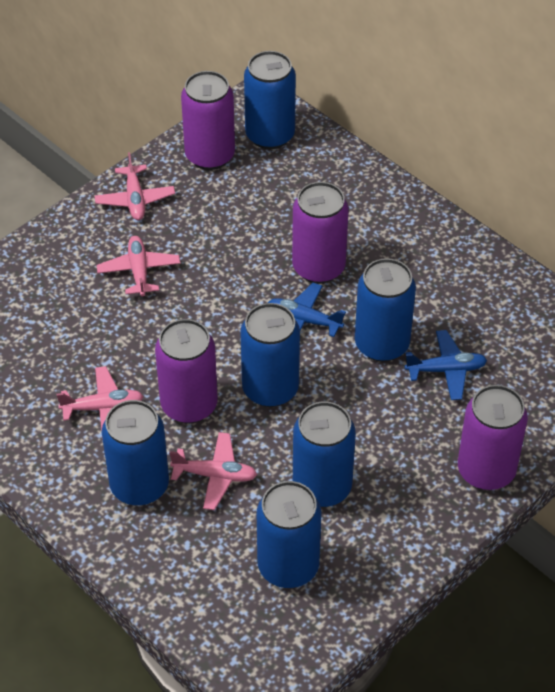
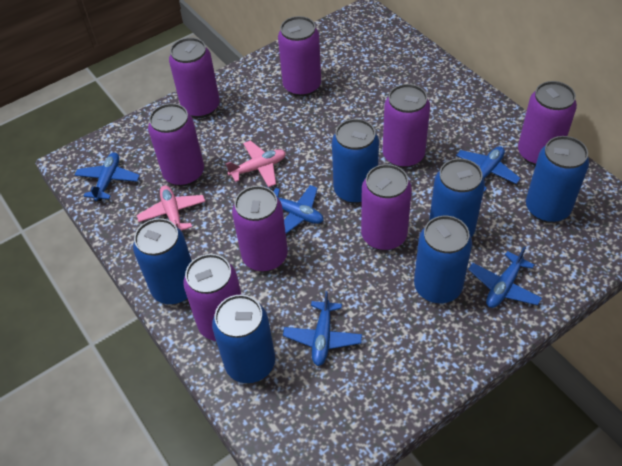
blue plane: [268,283,346,337] [405,330,487,400] = 2 -> [75,153,140,201] [265,185,324,234] [283,291,362,366] [456,146,521,192] [468,246,542,308] = 5
pink plane: [56,366,144,431] [94,152,175,220] [97,236,180,297] [169,432,257,510] = 4 -> [137,185,205,231] [226,140,286,187] = 2
purple can: [155,319,218,423] [181,71,235,170] [292,182,349,284] [458,385,528,490] = 4 -> [148,103,204,186] [169,38,220,118] [183,254,241,341] [232,186,288,272] [278,16,321,97] [361,164,412,250] [383,84,430,168] [518,81,577,165] = 8

